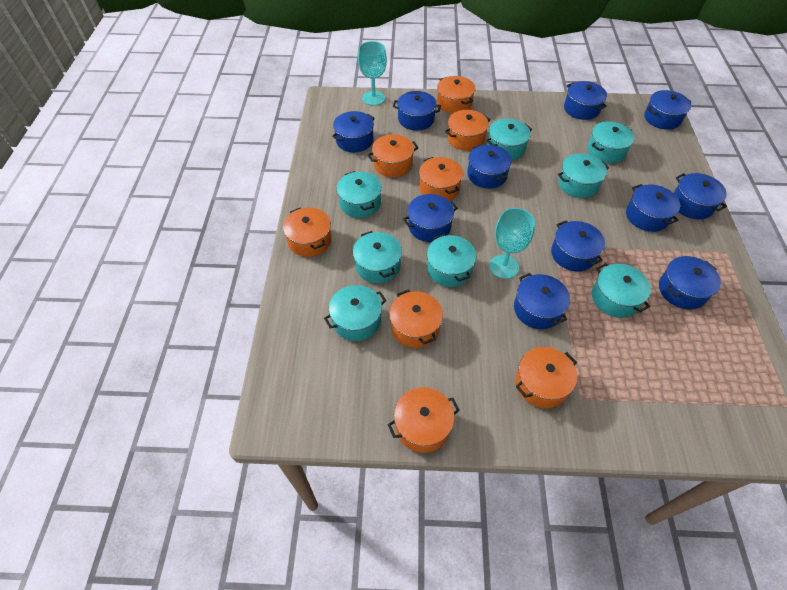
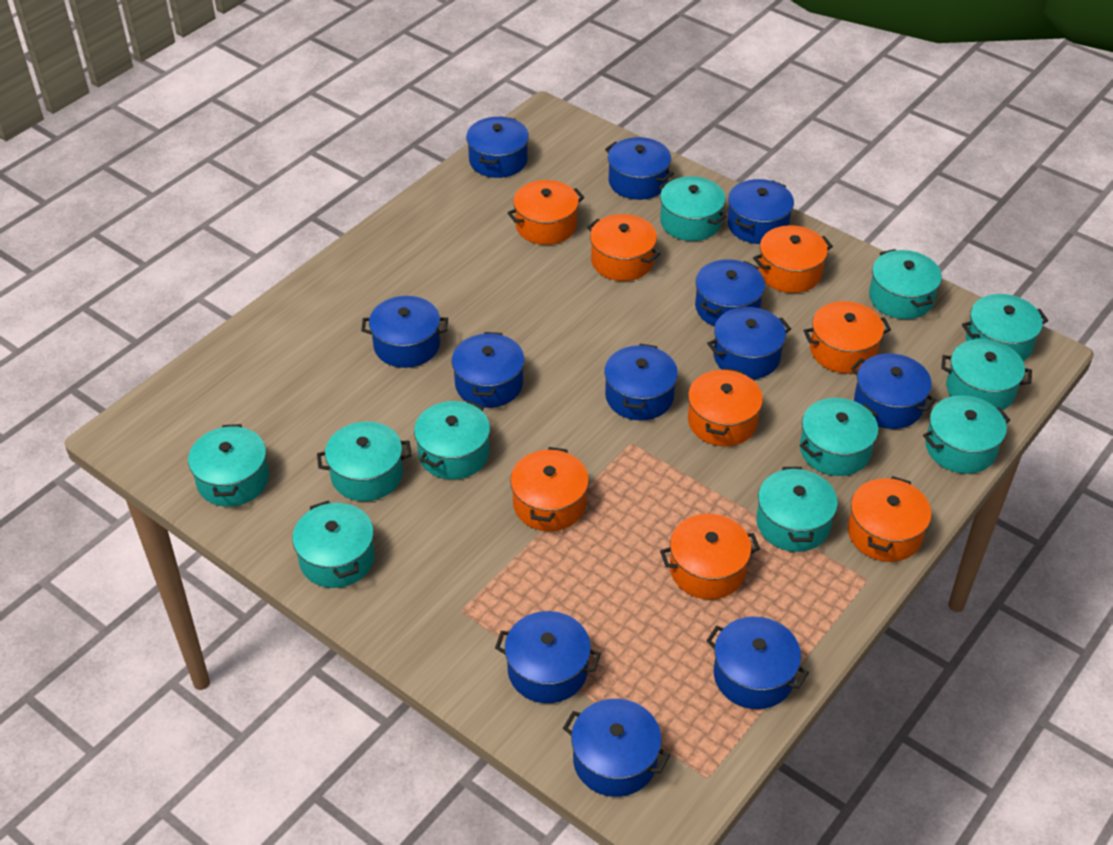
blue pot: [332,111,375,152] [393,91,441,131] [403,194,458,242] [467,145,512,189] [514,273,570,329] [551,220,605,271] [564,81,607,120] [626,184,680,232] [644,90,691,130] [659,256,721,310] [674,173,727,219] = 11 -> [361,296,448,368] [452,332,524,408] [466,116,529,178] [495,611,601,703] [563,699,670,797] [604,344,678,420] [605,137,674,200] [695,259,765,326] [706,617,809,709] [707,307,791,379] [727,179,794,244] [851,353,937,429] = 12
turquoise goblet: [358,41,387,106] [489,208,535,279] = 2 -> none = 0
turquoise pot: [324,285,387,341] [337,171,382,218] [353,231,402,283] [427,234,476,287] [486,119,532,160] [558,153,609,198] [587,121,635,163] [592,263,651,318] = 8 -> [188,424,269,507] [292,501,375,588] [317,421,412,501] [414,400,490,479] [659,176,727,241] [756,467,838,552] [800,398,878,476] [869,249,942,319] [923,395,1010,474] [941,339,1032,410] [962,294,1048,361] = 11

